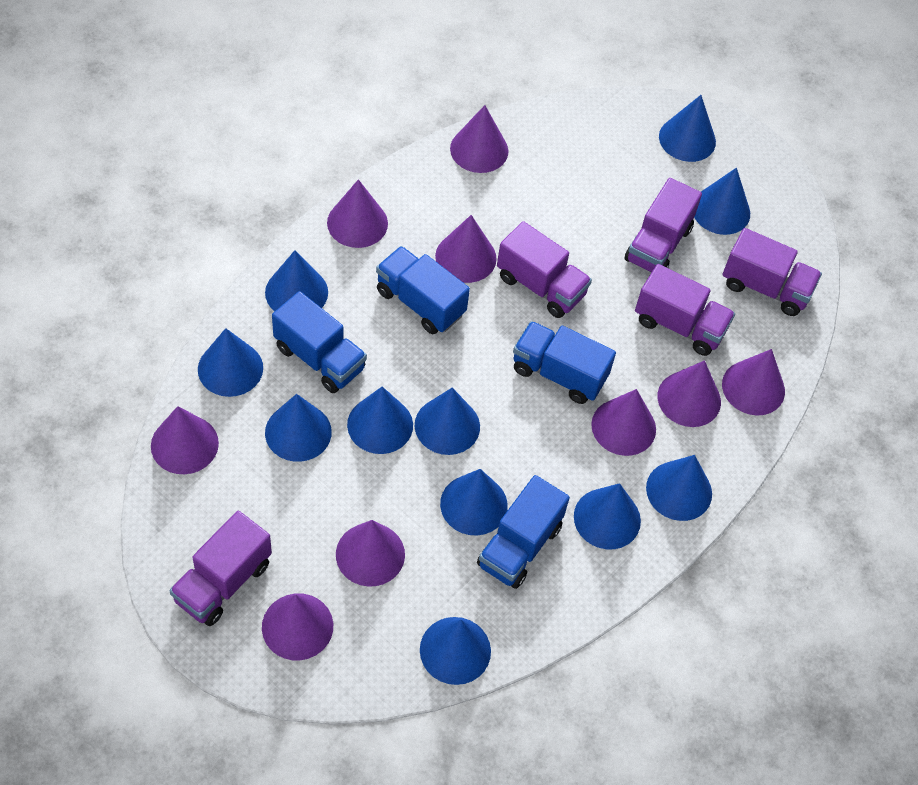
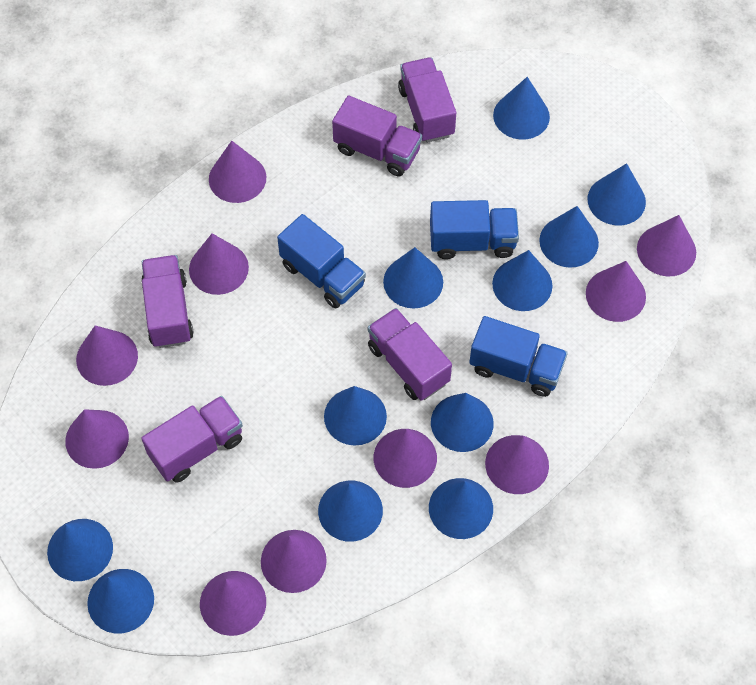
blue truck: [272,291,367,393] [376,246,470,334] [477,475,570,589] [513,321,616,404] = 4 -> [277,214,366,308] [430,200,519,259] [469,316,568,397] = 3
purple cone: [151,406,219,474] [262,593,333,660] [327,179,388,248] [336,520,405,587] [435,215,497,283] [450,105,508,173] [591,389,656,456] [658,360,721,427] [722,349,785,416] = 9 -> [65,409,129,469] [76,325,138,386] [189,233,249,295] [200,571,266,636] [209,141,266,203] [261,530,327,593] [374,429,437,488] [485,435,549,494] [586,261,646,322] [637,215,696,277] = 10

